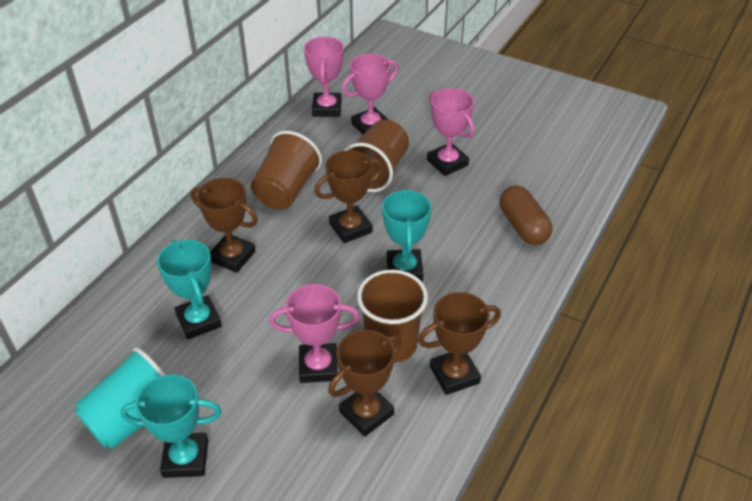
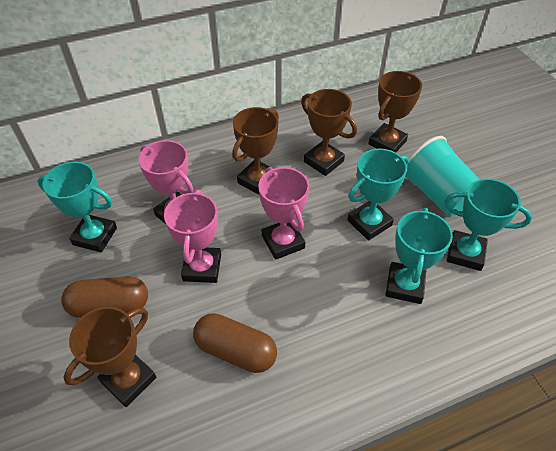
brown capsule: [500,186,552,245] = 1 -> [61,276,148,318] [193,313,277,373] = 2
brown cup: [251,131,322,210] [344,120,409,192] [357,269,428,363] = 3 -> none = 0
pink trophy: [269,284,360,383] [304,37,344,117] [342,54,398,135] [427,88,475,176] = 4 -> [138,140,193,224] [164,190,221,283] [258,167,309,260] = 3
turquoise trophy: [121,374,221,478] [157,240,222,339] [382,188,431,281] = 3 -> [37,162,117,252] [347,148,409,240] [385,208,453,304] [444,179,532,271] = 4

